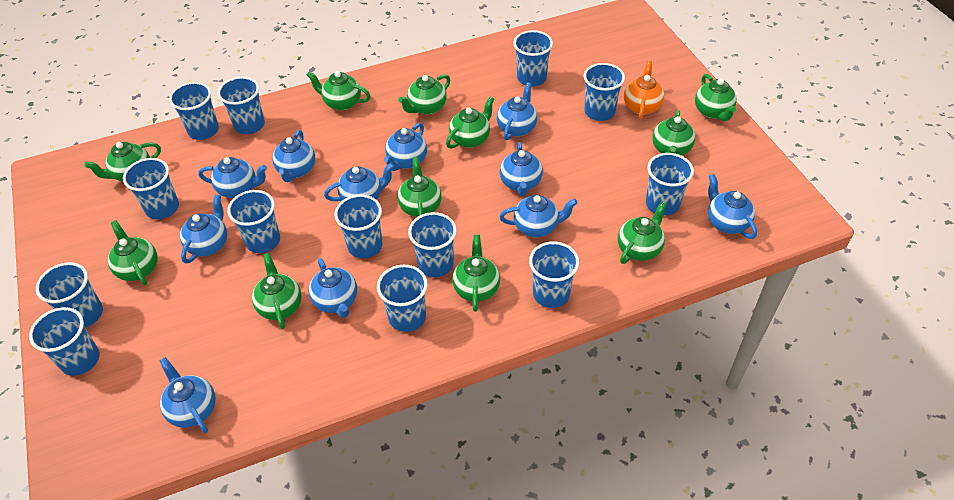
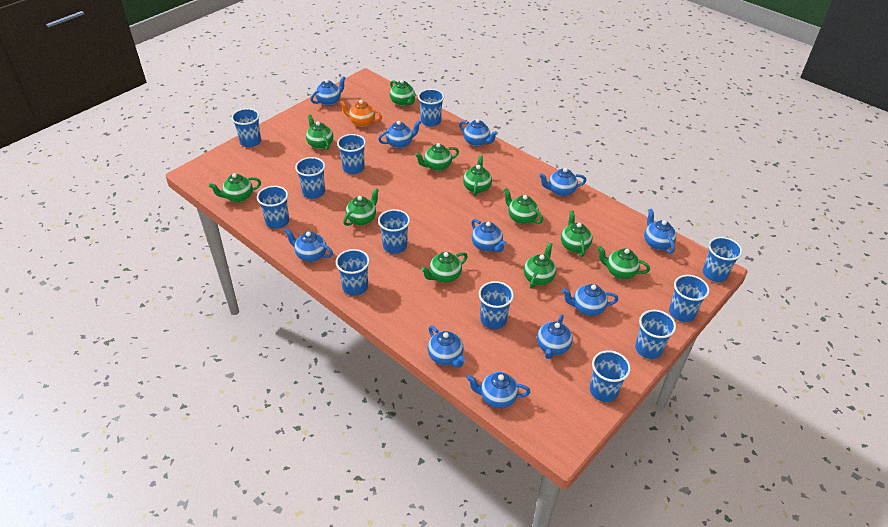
blue cup: [29,307,100,376] [36,262,103,327] [123,158,179,220] [169,82,219,140] [218,77,265,134] [227,190,280,253] [335,195,382,259] [377,265,428,332] [408,212,457,277] [513,30,553,86] [529,241,579,308] [584,63,625,121] [646,153,694,215] = 13 -> [231,108,261,147] [257,186,289,229] [295,157,325,199] [336,249,370,296] [337,134,366,174] [378,209,410,254] [418,89,444,127] [479,281,514,329] [590,350,631,402] [635,310,676,359] [669,275,709,322] [703,237,742,282] = 12

